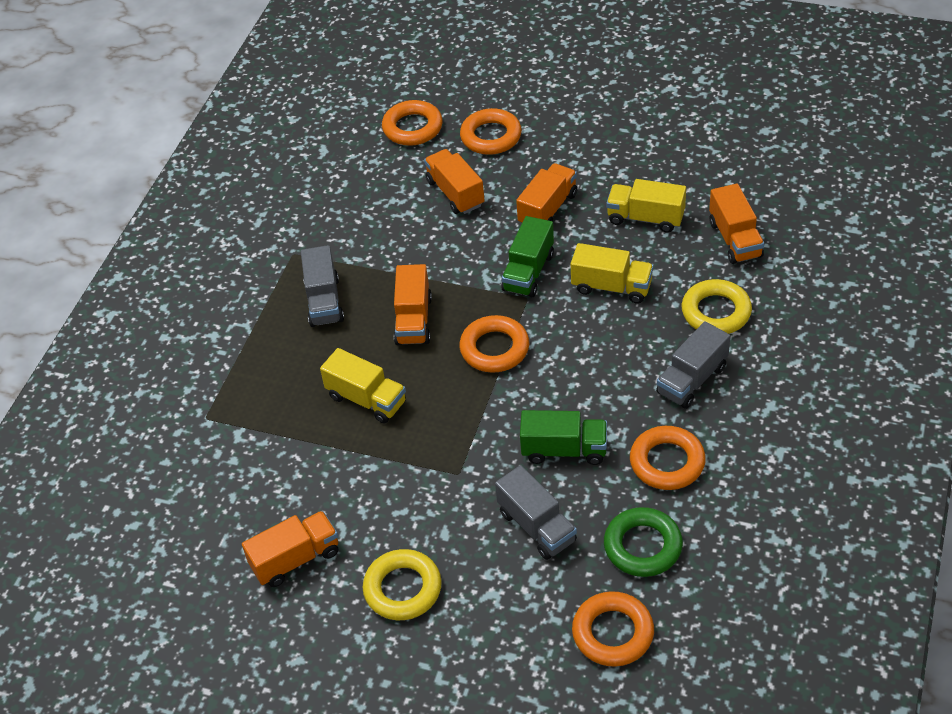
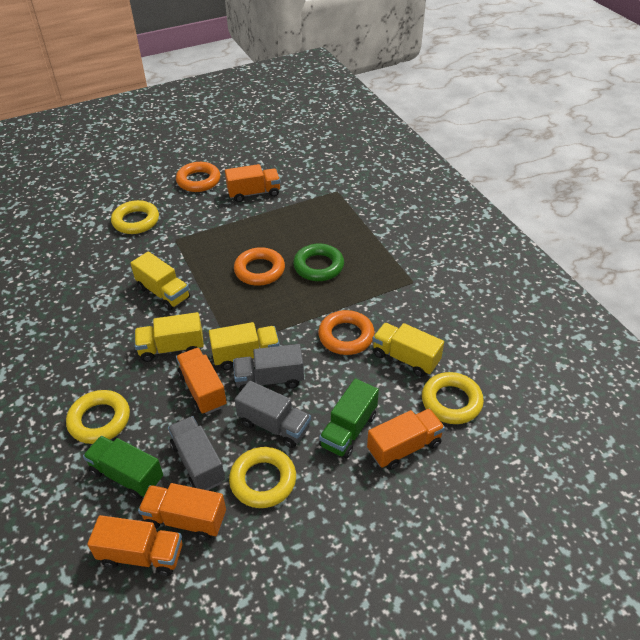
orange ring: [382,100,443,146] [459,315,529,373] [460,108,522,155] [572,591,654,667] [630,426,706,490] = 5 -> [176,162,220,192] [234,247,285,286] [318,310,375,355] = 3
yellow ring: [363,549,442,620] [682,279,752,334] = 2 -> [66,390,130,444] [111,200,159,234] [229,447,296,508] [422,372,484,424] = 4
yellow truck: [320,348,406,423] [571,243,653,303] [606,179,686,233] = 3 -> [130,251,190,310] [135,312,204,362] [209,322,280,370] [372,323,444,377] = 4

